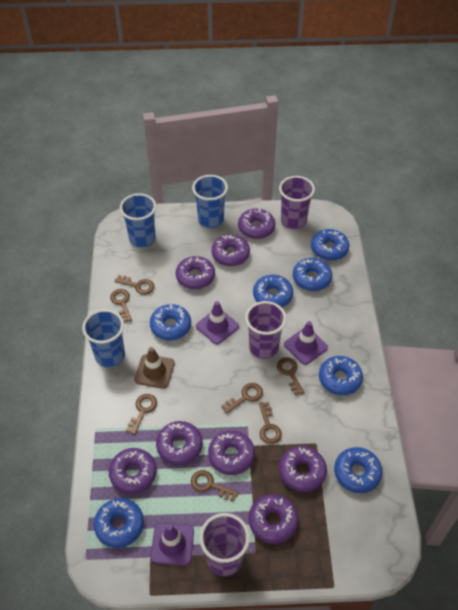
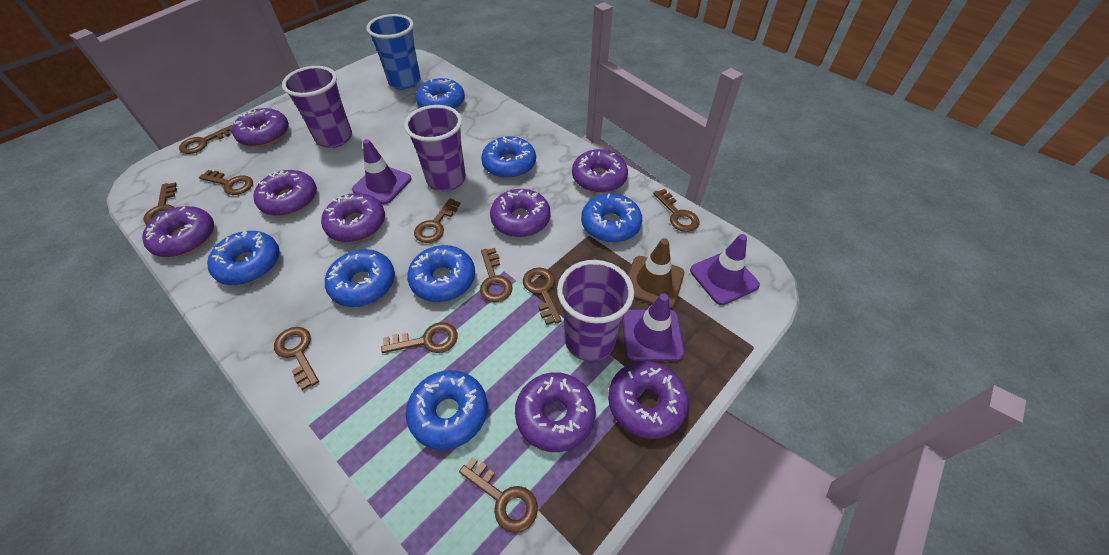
blue cup: [82,309,125,367] [120,193,156,248] [192,175,228,228] = 3 -> [366,14,421,90] = 1
brown key: [110,289,132,322] [115,275,155,295] [126,394,157,435] [191,470,239,502] [221,383,263,414] [259,402,282,444] [277,357,305,396] = 7 -> [143,183,177,224] [179,125,233,154] [199,170,253,195] [274,327,319,390] [381,322,458,353] [414,198,461,243] [459,457,538,533] [480,248,512,302] [523,267,562,325] [653,189,699,232] = 10

